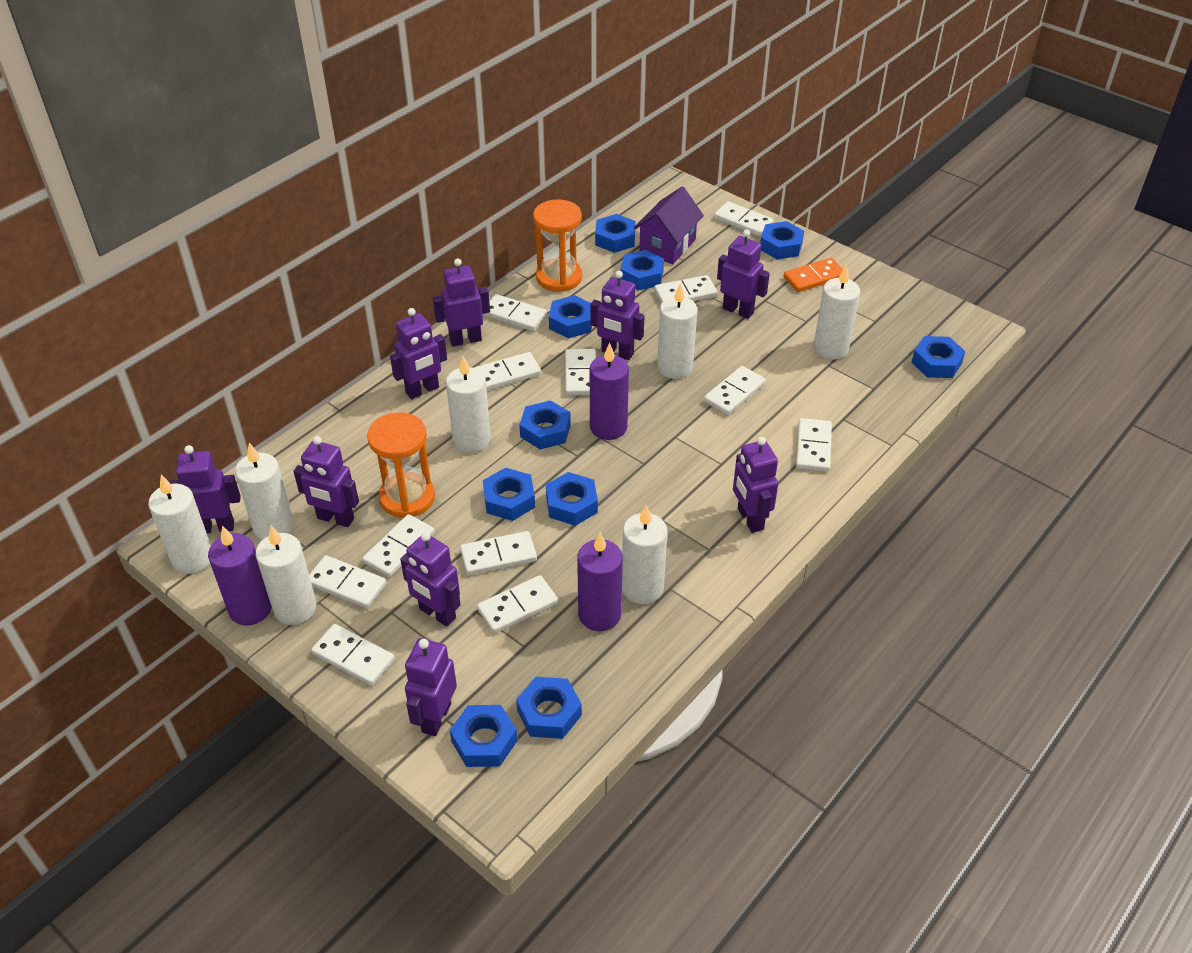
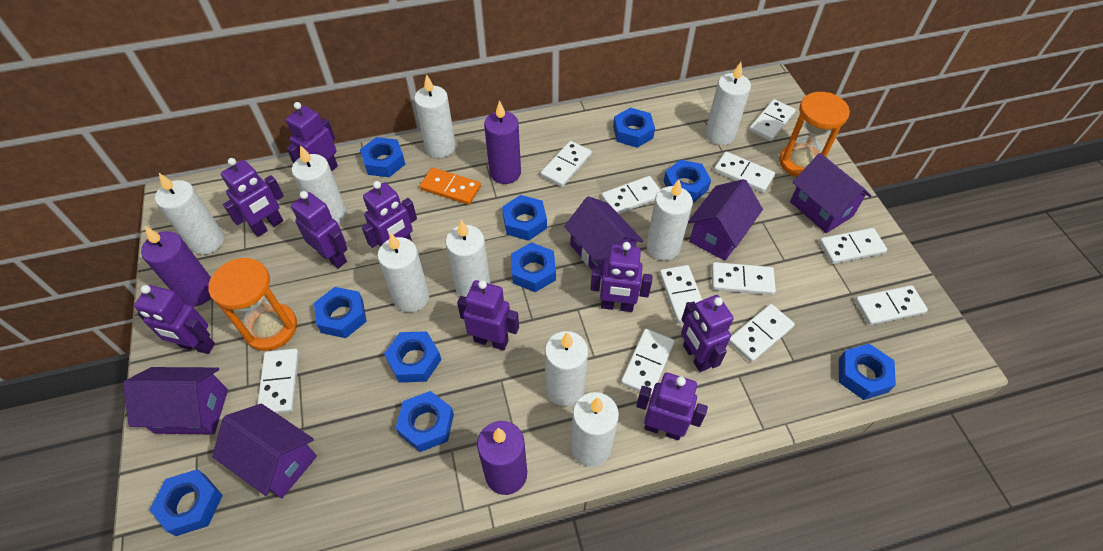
purple house: [634,187,704,264] = 1 -> [123,367,228,434] [212,403,317,498] [564,196,643,279] [688,179,763,261] [790,153,871,233] = 5
white candle: [148,475,211,574] [235,443,294,540] [255,526,317,625] [446,356,491,453] [622,505,667,604] [657,283,697,379] [814,264,860,360] = 7 -> [155,173,224,255] [292,145,347,225] [377,232,429,312] [414,74,456,158] [445,220,490,297] [545,331,588,406] [570,392,619,467] [646,179,693,261] [705,62,751,145] = 9
white domino: [309,555,386,608] [311,624,395,686] [363,514,435,577] [460,531,537,575] [474,352,541,390] [477,575,558,633] [483,294,547,331] [565,349,596,395] [654,275,718,304] [704,366,766,415] [714,201,774,236] [796,418,832,472] = 12 -> [257,349,299,414] [541,141,592,187] [601,176,660,214] [621,329,675,396] [660,265,702,324] [712,262,776,295] [714,152,775,193] [729,304,795,362] [749,99,796,141] [819,228,887,264] [855,285,928,325] = 11

